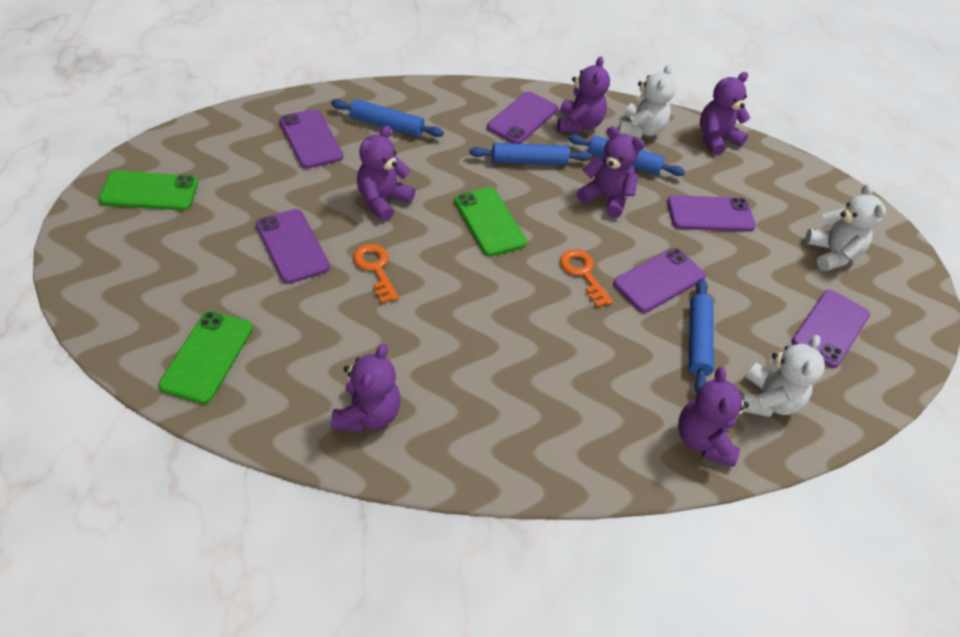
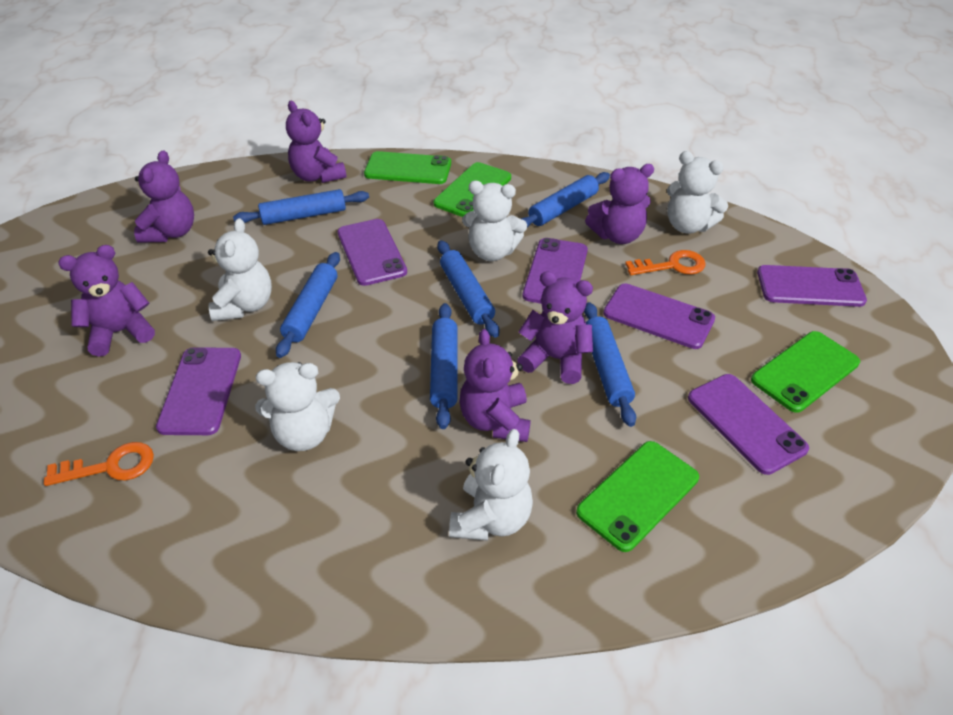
blue rolling pin: [331,99,444,137] [469,143,591,165] [568,134,685,176] [689,279,714,392] = 4 -> [233,189,369,225] [276,252,340,358] [430,303,458,429] [437,240,499,338] [521,172,610,227] [584,302,636,427] = 6
green phone: [99,171,198,210] [158,311,253,404] [454,187,527,256] = 3 -> [364,151,451,184] [434,162,511,217] [576,441,699,552] [751,331,860,413] = 4
white teddy bear: [618,64,676,138] [741,335,825,417] [805,184,886,271] = 3 -> [208,218,272,321] [255,362,340,451] [449,429,533,541] [462,181,527,261] [667,151,728,234] = 5

